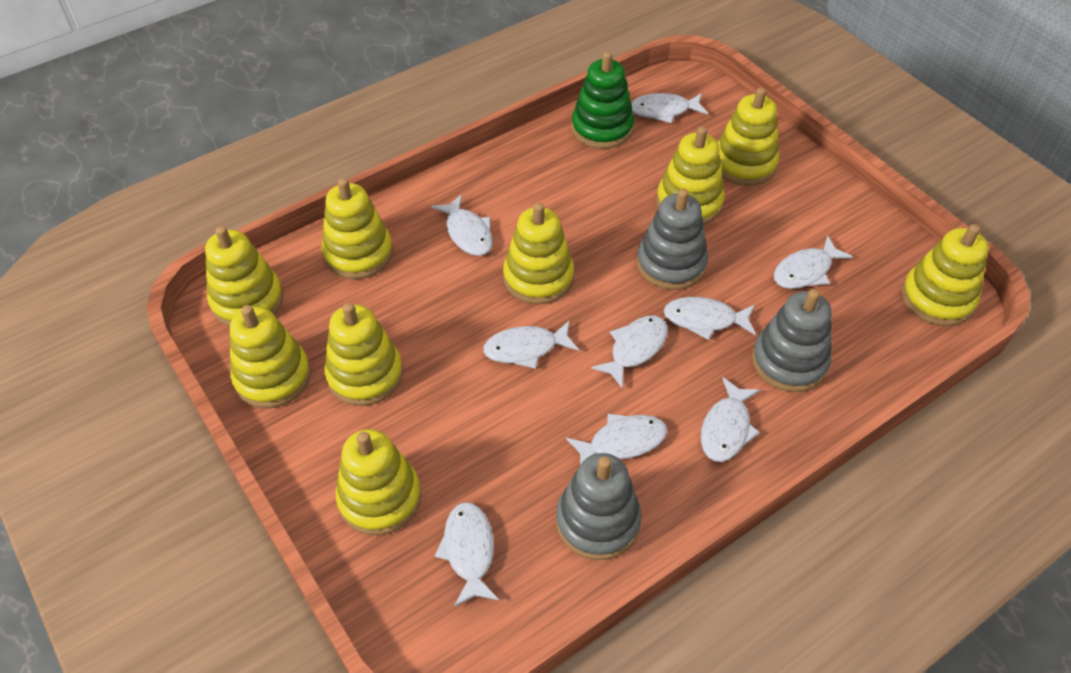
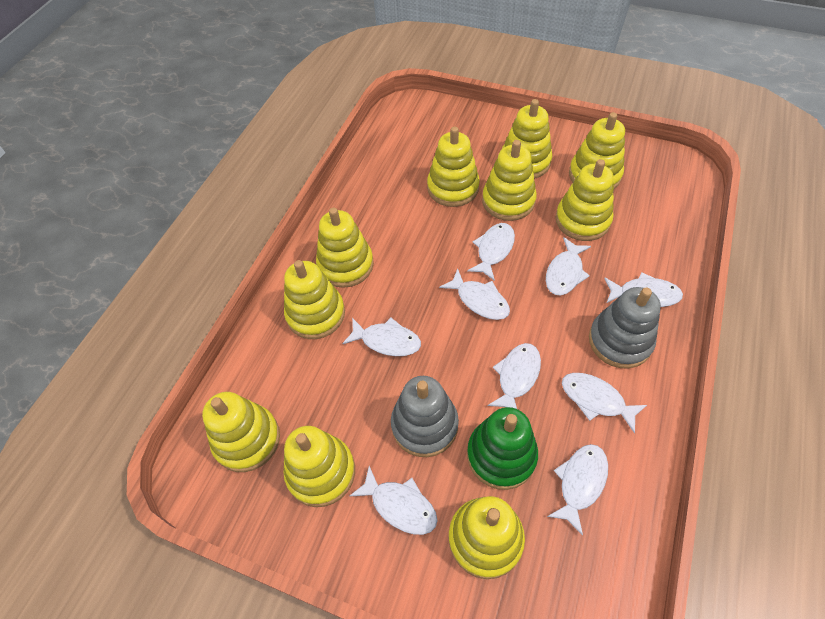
grey stacking toy: [556,453,642,560] [637,188,708,290] [752,289,832,392] = 3 -> [391,376,459,457] [589,287,661,368] = 2
yellow stacking toy: [205,226,283,327] [230,305,311,408] [321,178,393,279] [324,303,403,406] [336,429,421,535] [503,203,574,304] [656,126,724,224] [718,87,779,186] [902,224,989,326] = 9 -> [202,392,280,472] [283,426,355,507] [284,260,345,339] [316,208,374,288] [427,126,480,207] [448,496,525,579] [482,140,537,221] [502,99,552,179] [555,159,614,241] [569,112,625,189] = 10

